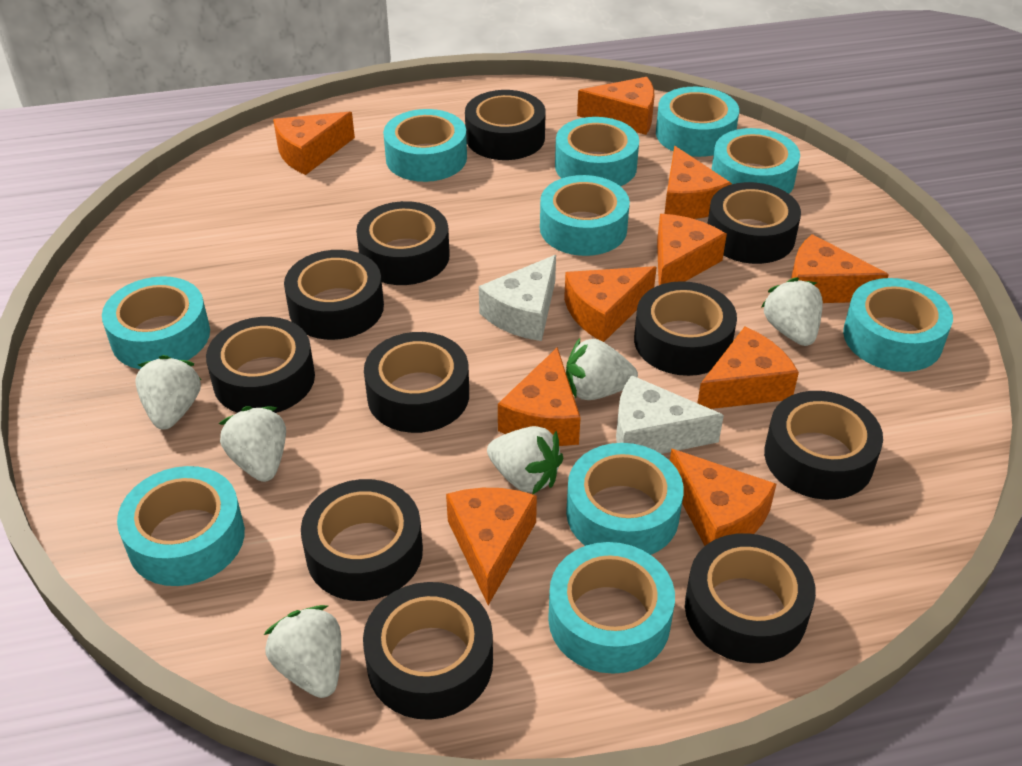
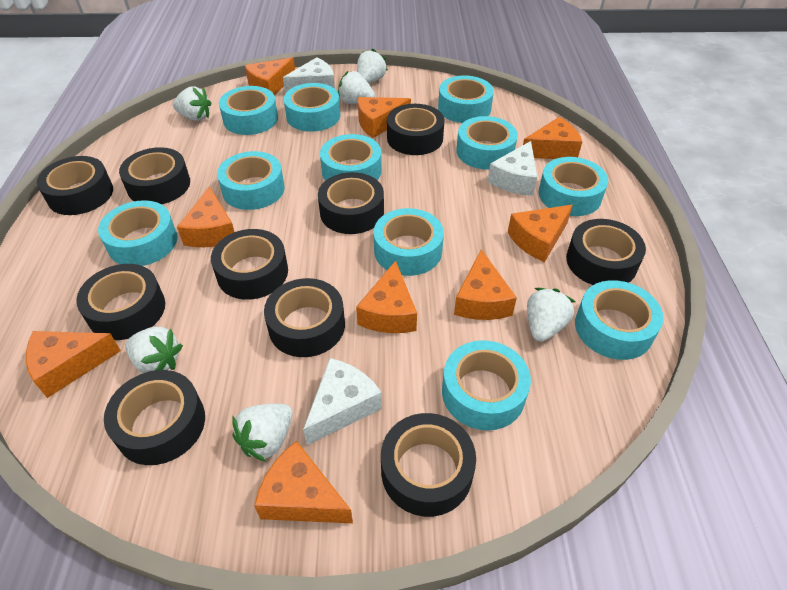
black tape: [206,317,315,413] [284,250,384,340] [301,479,423,601] [356,201,450,285] [363,582,493,720] [364,332,469,433] [465,90,546,160] [634,281,737,376] [685,533,816,663] [707,182,801,264] [764,391,883,500] = 11 -> [37,156,113,215] [76,264,165,340] [104,370,205,465] [119,147,190,204] [211,229,288,300] [264,278,345,357] [318,172,384,234] [381,413,476,517] [387,104,444,155] [566,219,646,285] = 10
orange cheese: [273,112,355,175] [446,488,537,605] [498,347,581,446] [564,266,657,342] [577,77,654,135] [657,214,727,285] [664,146,732,219] [670,449,777,546] [698,327,799,409] [791,234,889,303] = 10 -> [26,331,121,398] [177,186,234,247] [245,57,295,95] [254,441,353,523] [356,261,417,333] [358,97,411,138] [454,249,517,320] [508,205,573,262] [523,117,582,159] = 9
turquoise tape: [102,276,210,369] [117,466,245,586] [383,109,467,182] [540,175,630,256] [548,542,675,674] [555,117,639,186] [566,443,684,555] [656,87,739,157] [711,128,800,194] [843,278,953,372] = 10 -> [98,200,177,266] [217,151,285,210] [219,86,278,135] [284,83,340,132] [320,134,382,181] [374,208,444,276] [438,75,494,123] [442,340,531,430] [456,116,518,170] [539,157,608,216] [575,280,664,360] = 11
white cheese: [479,255,556,341] [616,375,724,454] = 2 -> [283,57,335,94] [303,358,382,445] [488,141,537,196] = 3

